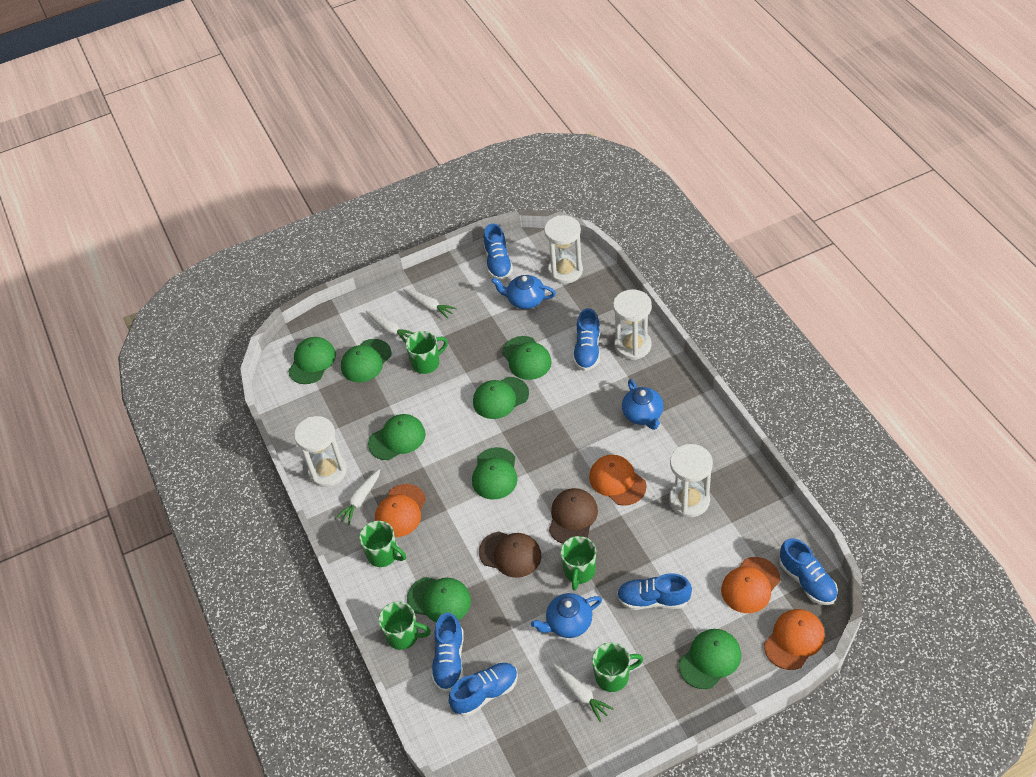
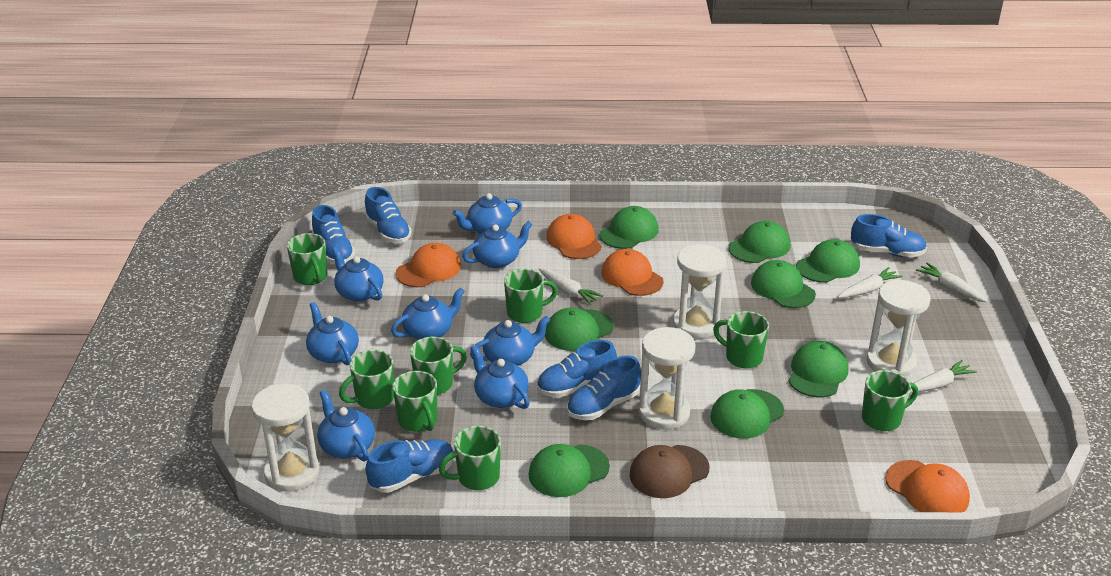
blue teapot: [492,275,556,309] [531,593,602,638] [622,379,664,430] = 3 -> [306,302,359,365] [317,390,375,462] [332,247,383,302] [391,287,465,339] [453,193,522,234] [462,221,532,268] [470,316,550,366] [470,345,530,409] = 8
brown cap: [479,531,541,578] [549,488,598,544] = 2 -> [630,445,710,498] = 1
green mug: [359,521,406,567] [378,602,431,650] [406,331,448,374] [560,536,596,590] [592,642,643,692] = 5 -> [287,233,327,285] [339,350,394,409] [392,371,437,432] [410,337,467,395] [439,426,501,490] [504,269,558,323] [713,311,769,368] [862,370,918,431] = 8

